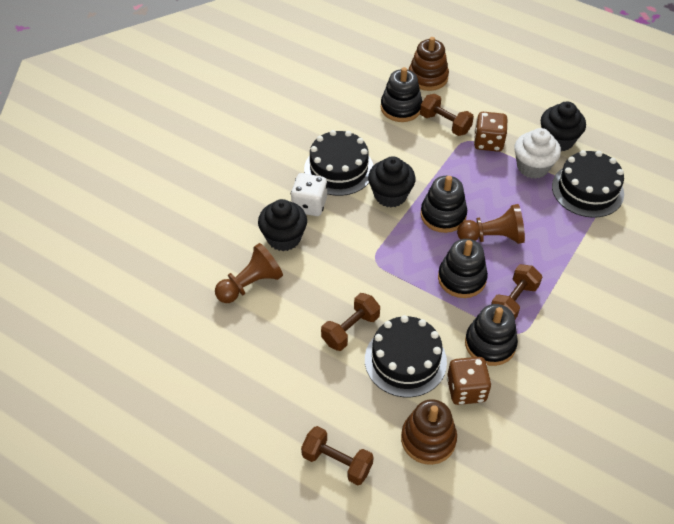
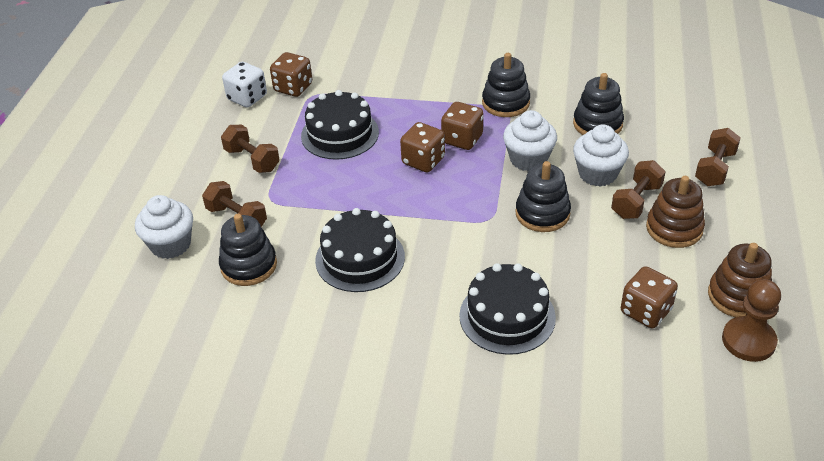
black cupcake: [258,199,307,251] [368,156,416,208] [541,101,586,151] = 3 -> none = 0
brown dice: [447,357,491,405] [474,112,508,152] = 2 -> [270,52,312,97] [400,122,445,172] [441,102,483,150] [621,266,678,328] = 4
brown pawn: [215,243,283,303] [457,204,525,244] = 2 -> [722,279,781,362] = 1
white cupcake: [514,128,561,179] = 1 -> [135,195,193,259] [503,110,557,171] [573,124,629,187] = 3

